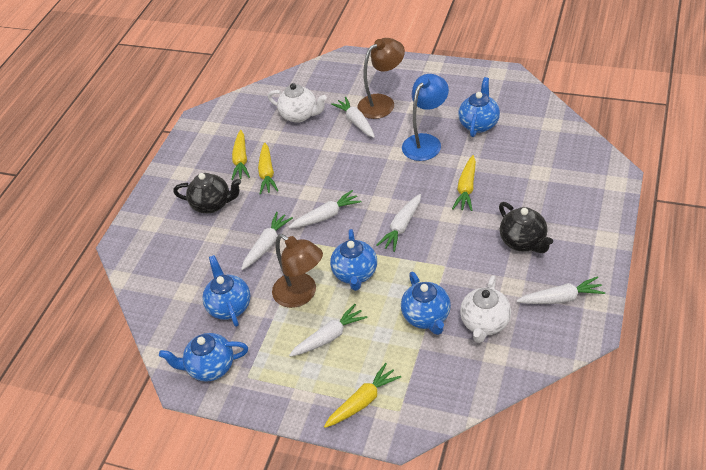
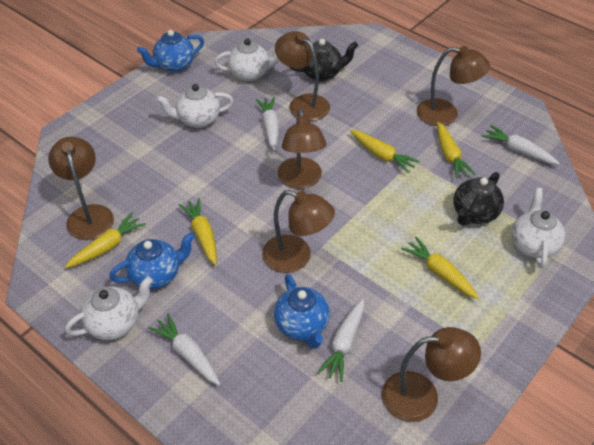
blue lamp: [402,74,449,161] = 1 -> none = 0
blue teapot: [159,333,248,382] [202,255,250,327] [330,229,377,291] [401,272,451,335] [458,77,500,137] = 5 -> [109,232,195,289] [137,30,204,72] [274,274,330,349] = 3
brown lamp: [272,234,323,308] [357,38,405,119] = 2 -> [48,137,114,240] [262,190,335,273] [275,31,330,121] [278,109,327,189] [382,327,481,422] [417,46,490,126] = 6
white carrot: [241,212,293,270] [289,190,361,228] [289,304,368,357] [331,97,375,138] [376,194,421,252] [516,276,605,304] = 6 -> [148,313,220,385] [256,97,279,150] [318,299,364,382] [482,125,560,165] = 4
white teapot: [268,83,327,123] [460,275,511,343] = 2 -> [65,276,153,340] [156,84,234,128] [214,39,280,81] [512,188,565,268] = 4
yellow carrot: [231,130,250,180] [258,142,279,195] [324,363,401,428] [452,155,476,211] = 4 -> [65,212,146,268] [179,198,217,265] [350,130,420,173] [401,237,479,299] [437,122,476,179] = 5

